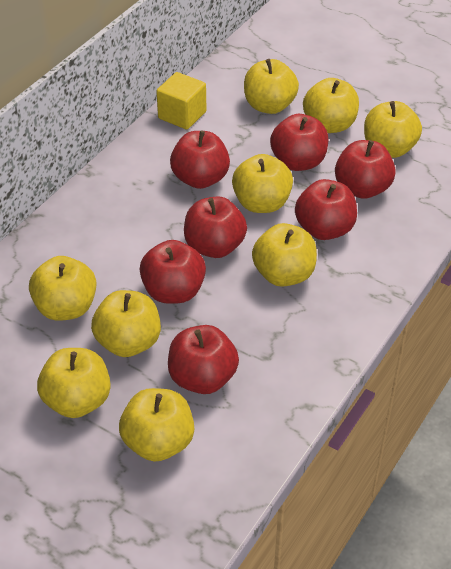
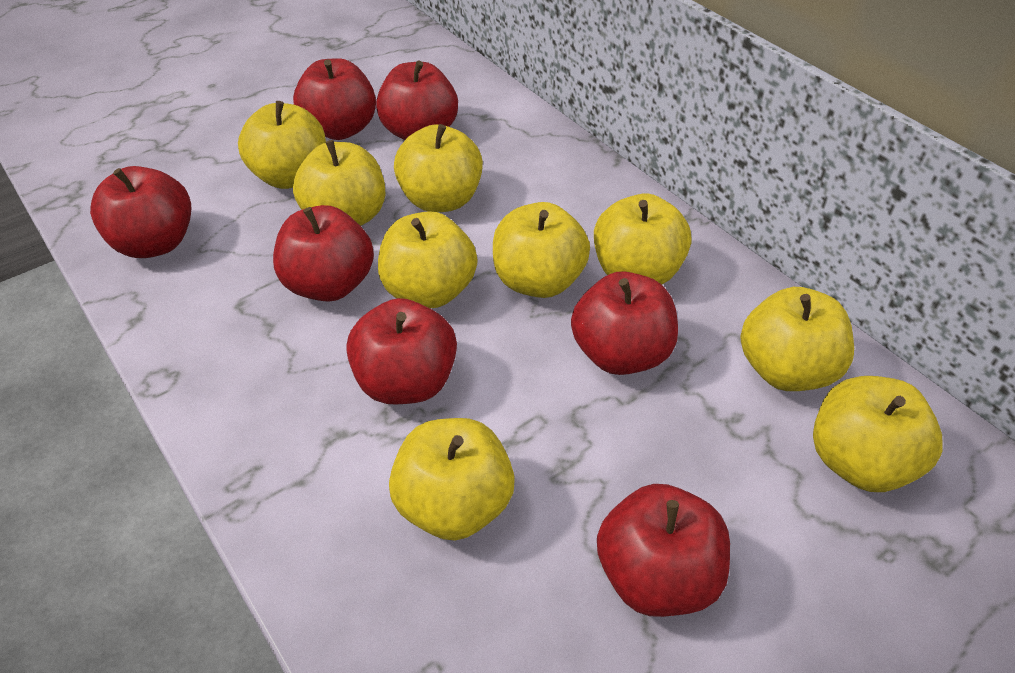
yellow cube: [156,72,206,130] = 1 -> none = 0

